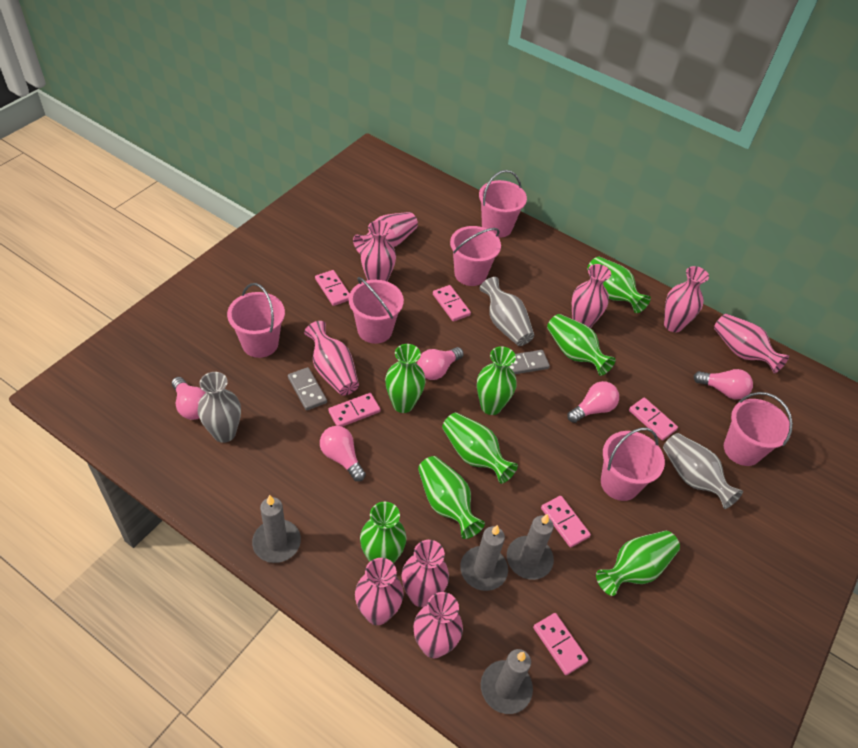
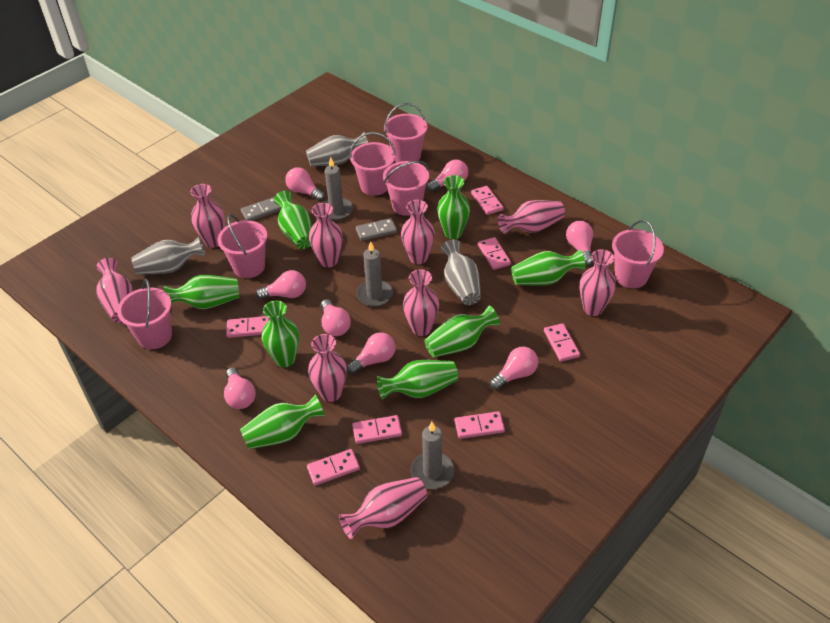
grey candle: [252,495,301,563] [460,525,508,591] [481,649,533,714] [507,514,554,580] = 4 -> [323,157,353,220] [356,241,393,307] [411,422,455,489] = 3
pink domino: [315,270,350,306] [328,393,380,427] [433,285,471,322] [533,613,588,675] [541,496,591,548] [629,398,678,440] = 6 -> [226,316,270,338] [307,449,360,486] [352,415,402,444] [455,411,505,439] [471,186,504,215] [478,237,511,270] [544,323,580,362] = 7
pink light bulb: [172,377,206,420] [320,426,366,481] [417,347,464,380] [567,381,619,423] [693,369,753,400] = 5 -> [224,367,256,409] [256,270,306,299] [285,167,325,201] [321,299,351,336] [347,332,396,374] [427,159,468,192] [490,347,538,390] [566,221,593,266] = 8

